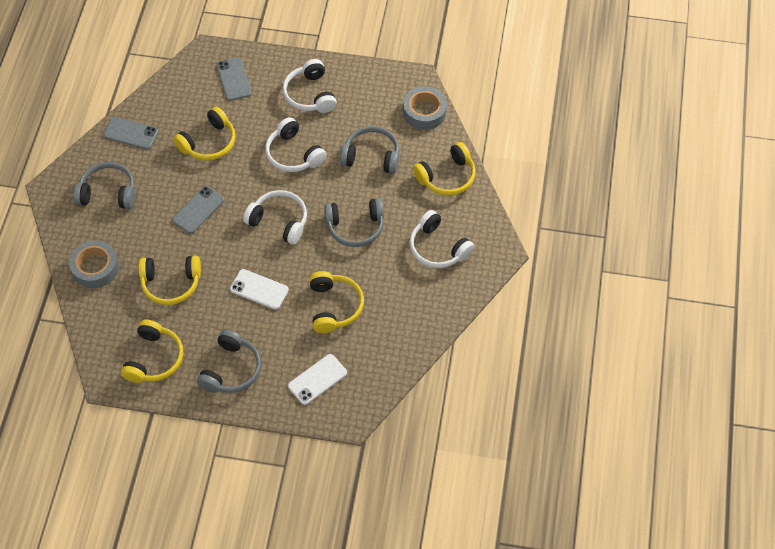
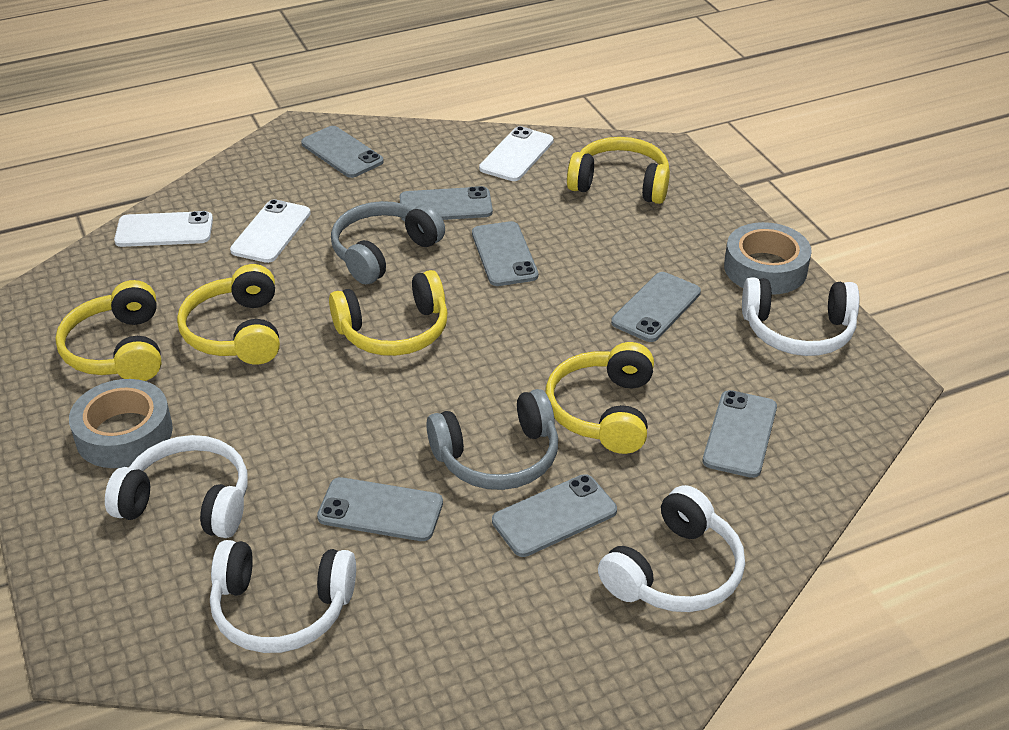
grey headphones: [73,162,135,209] [197,329,261,393] [324,198,384,247] [340,126,399,174] = 4 -> [331,201,445,284] [426,389,558,490] = 2
grey phone: [103,117,159,149] [172,186,224,234] [217,57,252,101] = 3 -> [301,126,384,178] [317,477,443,541] [399,186,493,221] [472,221,538,286] [492,474,617,557] [611,272,701,342] [703,390,777,478] = 7
white phone: [230,269,289,310] [288,354,347,405] = 2 -> [114,211,213,247] [230,199,311,263] [479,126,554,181] = 3

